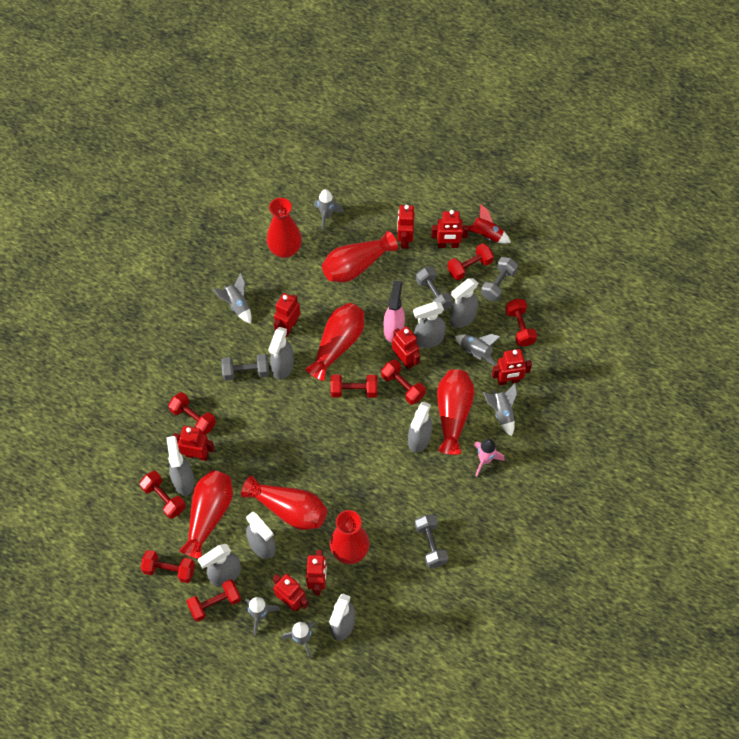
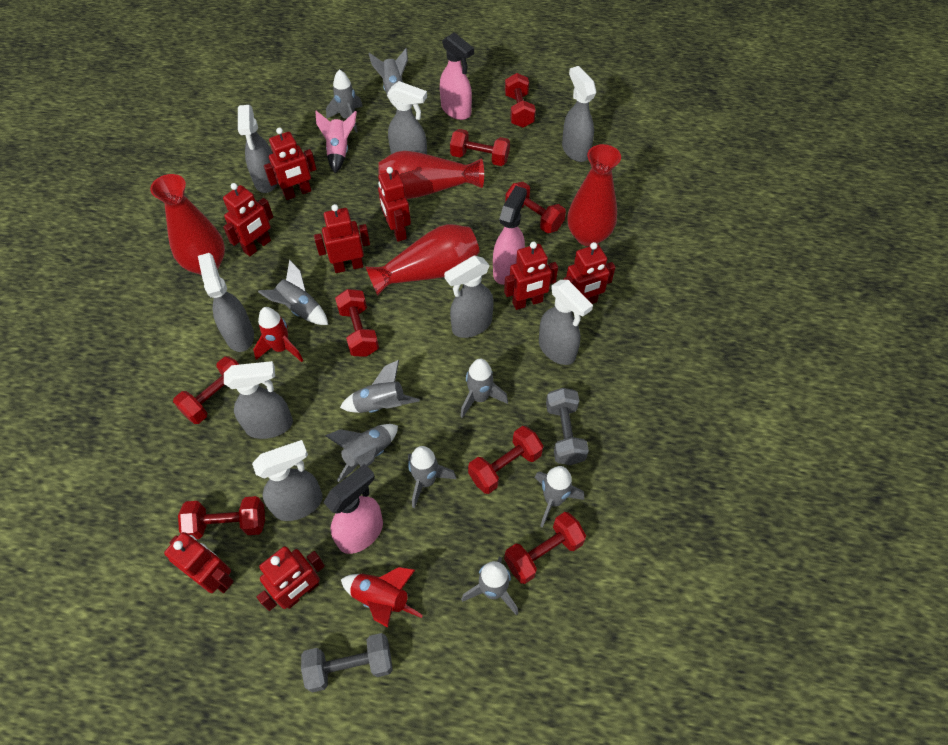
grey dumbbell: [221,354,269,381] [415,515,448,568] [416,267,453,312] [481,257,518,302] = 4 -> [301,633,393,693] [546,388,589,465] = 2
grey rocket: [213,273,252,324] [245,597,280,636] [282,621,316,659] [314,189,344,231] [455,334,501,366] [483,383,517,436] = 6 -> [258,260,328,325] [325,424,398,482] [326,69,363,133] [340,360,419,413] [369,48,408,106] [408,446,456,509] [460,359,508,418] [461,557,518,616] [534,466,584,528] = 9
pink spray bottle: [384,281,405,343] = 1 -> [323,464,383,554] [440,32,474,120] [493,186,527,285] = 3
red rocket: [469,204,511,244] = 1 -> [253,307,304,362] [341,567,423,628] = 2
red vase: [179,470,233,559] [241,475,327,530] [267,198,302,258] [305,303,364,381] [322,231,398,282] [330,510,370,564] [437,369,475,455] = 7 -> [150,174,225,275] [366,224,480,296] [378,151,484,199] [567,144,621,246] = 4

